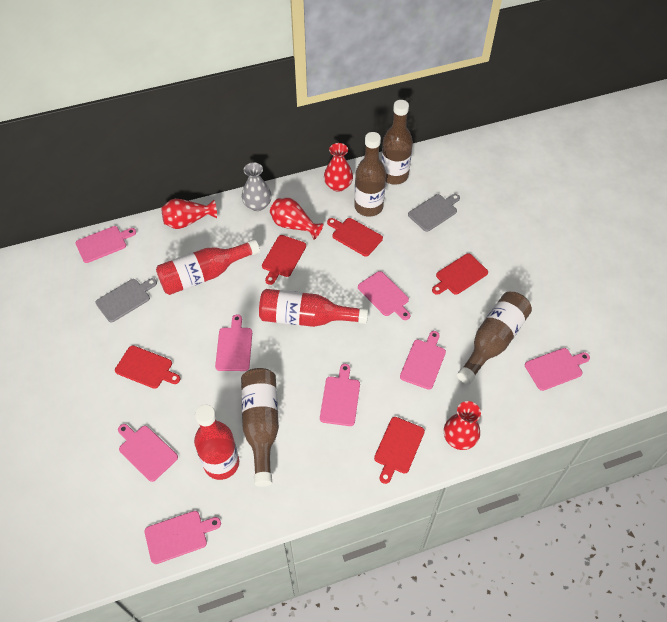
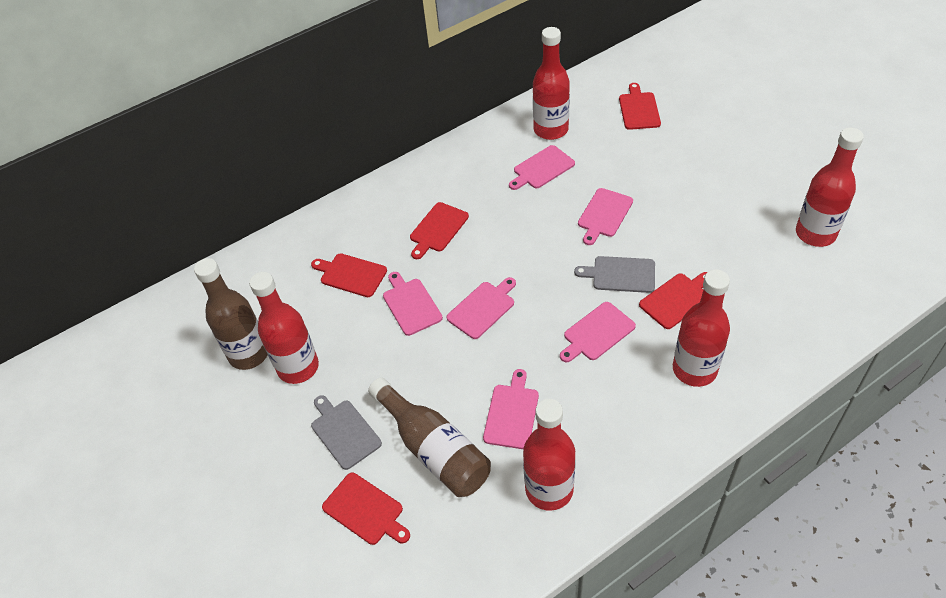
brown bottle: [241,368,279,487] [354,132,386,217] [381,100,413,185] [457,292,532,384] = 4 -> [194,258,268,370] [368,377,491,497] = 2
grey vase: [242,162,272,211] = 1 -> none = 0
pink cutting board: [75,226,136,263] [118,424,178,482] [145,511,221,564] [215,314,252,371] [320,364,360,426] [358,271,410,320] [400,331,446,390] [525,348,590,391] = 8 -> [383,272,443,336] [447,277,516,339] [483,369,539,449] [509,145,575,190] [560,302,636,363] [578,188,633,245] = 6
red bottle: [156,239,260,295] [194,405,239,480] [259,289,368,327] = 3 -> [249,272,319,384] [523,399,575,511] [533,27,570,140] [673,269,730,387] [796,128,864,247] = 5
red vase: [161,199,217,229] [270,198,324,240] [324,143,353,192] [444,401,481,450] = 4 -> none = 0

